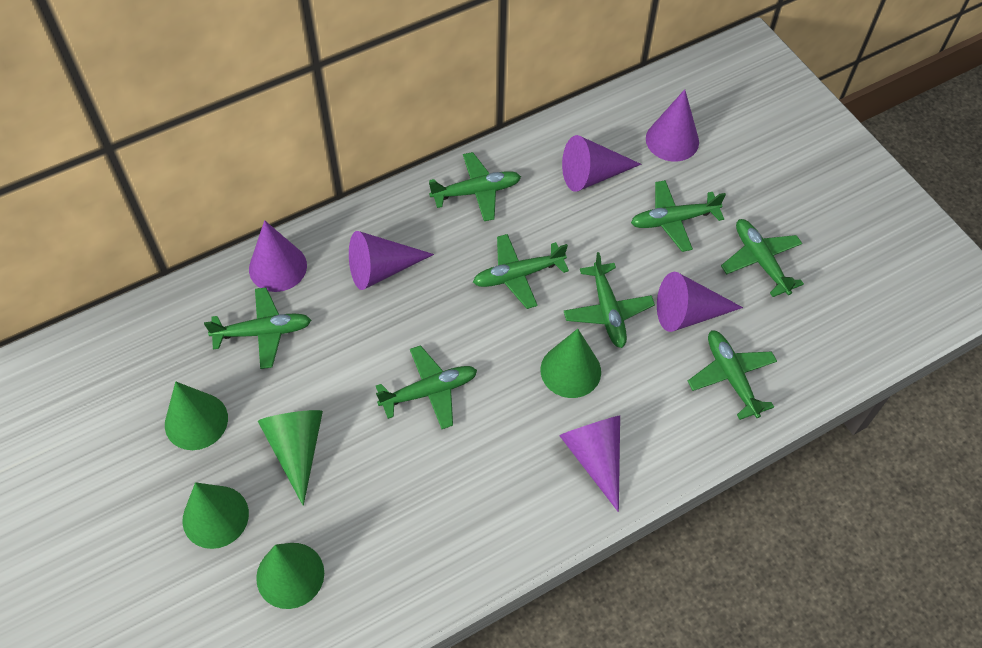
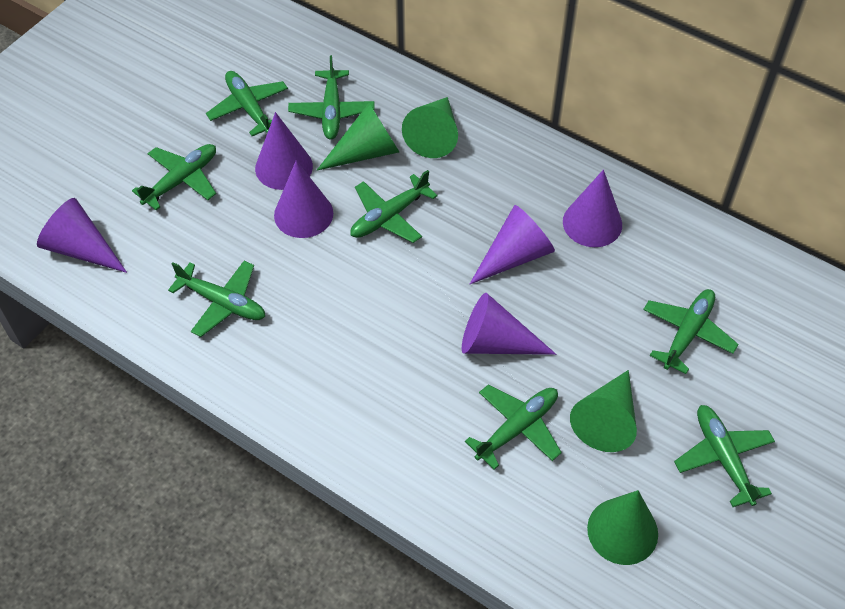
green cone: [165,381,228,450] [182,482,249,549] [256,543,324,609] [258,410,323,506] [541,329,601,398] = 5 -> [317,103,399,170] [402,97,458,158] [570,370,637,452] [587,490,658,565] = 4

